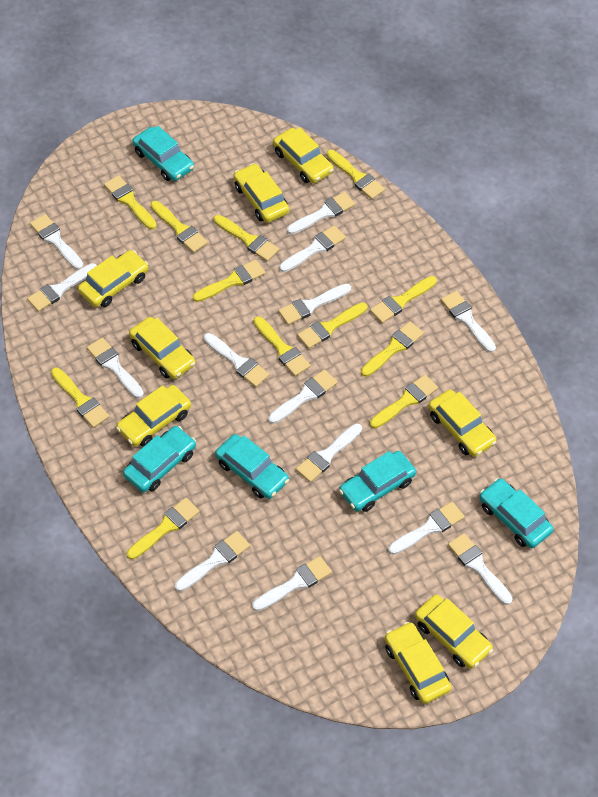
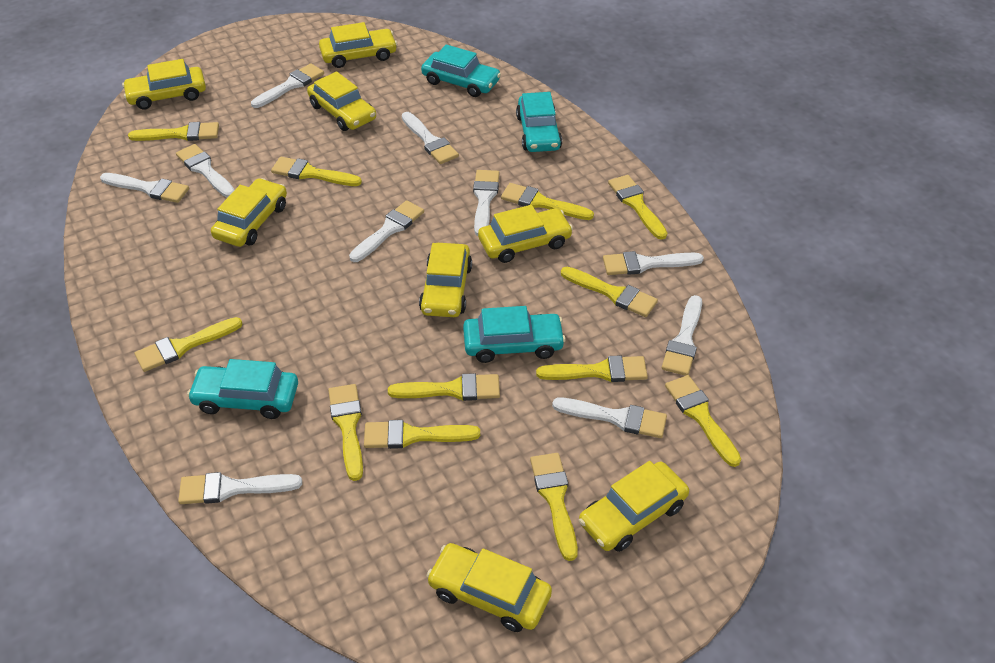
turquoise car: [123,426,196,492] [132,126,194,181] [215,434,289,499] [339,451,416,512] [479,478,553,548] = 5 -> [187,359,298,419] [421,45,501,97] [463,306,566,363] [516,92,562,152] = 4
white brush: [27,263,97,312] [30,214,83,270] [87,337,144,398] [175,531,250,592] [204,333,269,387] [252,556,332,611] [268,369,337,424] [278,283,351,325] [279,225,346,272] [287,192,355,234] [296,424,362,482] [388,502,465,555] [441,291,496,353] [448,533,513,605] = 14 -> [100,173,189,203] [176,144,234,198] [178,472,302,504] [251,63,324,108] [349,200,424,262] [402,112,459,164] [473,170,499,236] [552,398,667,438] [603,251,704,275] [662,295,702,376] = 10

